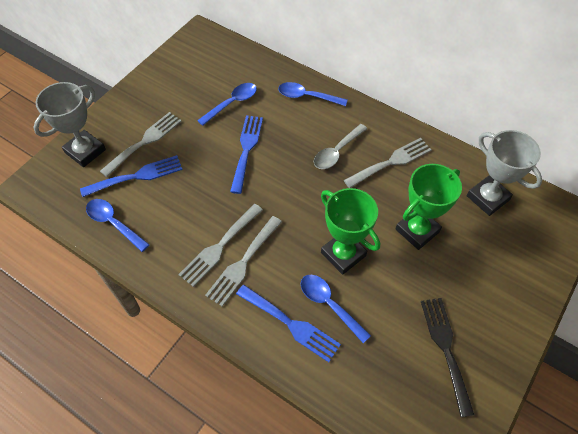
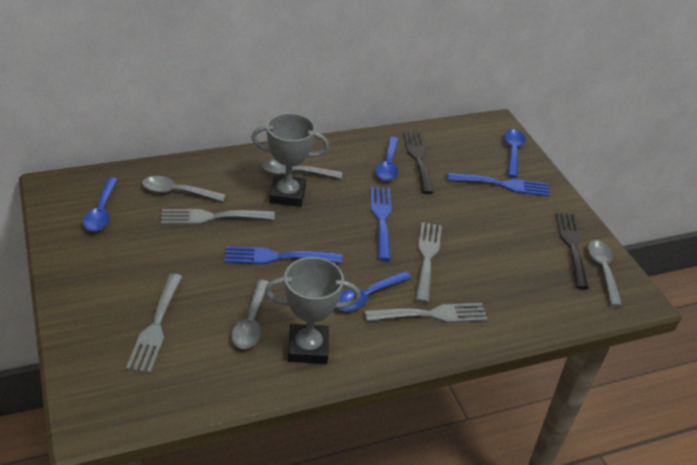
black fork: [421,298,475,417] = 1 -> [403,132,434,194] [556,212,589,289] = 2
green trophy: [321,188,380,275] [395,164,462,250] = 2 -> none = 0
grey spoon: [314,124,367,169] = 1 -> [142,176,226,201] [231,280,269,349] [262,159,342,179] [588,240,622,307] = 4

